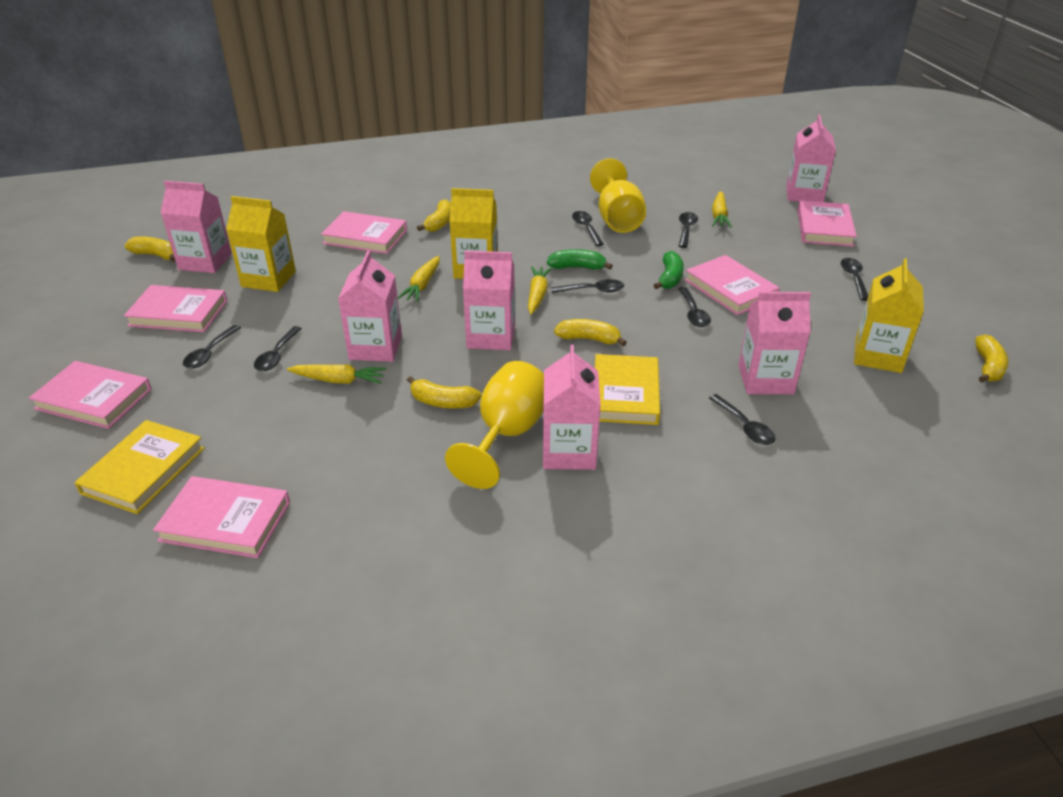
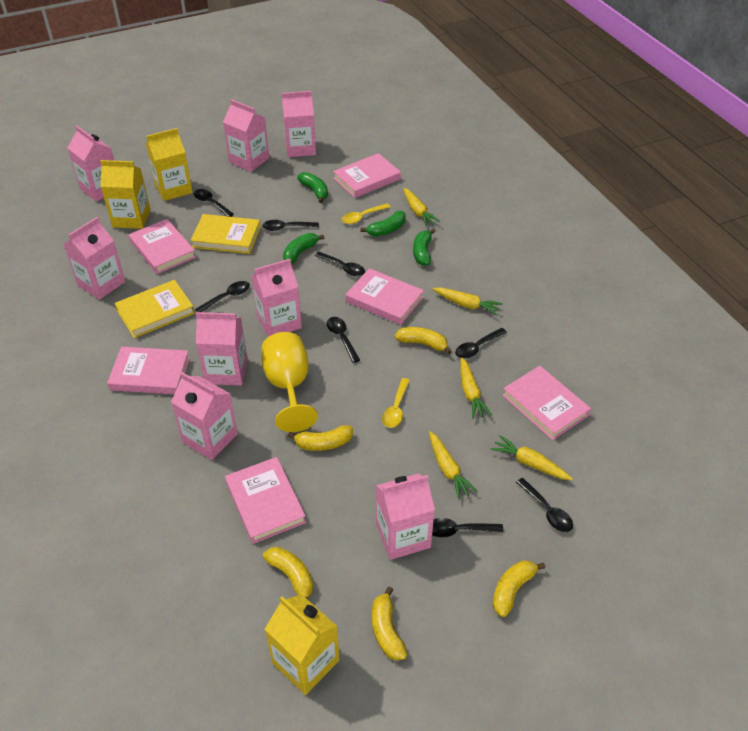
green banana: [547,249,613,270] [653,251,684,289] = 2 -> [283,233,325,264] [297,172,328,203] [361,211,406,236] [413,229,435,266] = 4
pink carton: [161,181,232,273] [338,250,402,362] [463,251,515,350] [543,344,601,470] [739,292,811,394] [786,114,836,202] = 6 -> [63,217,125,300] [68,126,114,201] [171,372,238,460] [196,312,248,386] [223,99,269,172] [251,259,302,337] [282,91,316,157] [376,474,435,560] = 8
yellow carrot: [287,365,386,384] [397,256,440,302] [528,266,552,315] [712,191,732,228] = 4 -> [403,188,440,227] [429,431,478,500] [432,287,503,315] [460,357,492,419] [491,435,573,480] = 5
yellow goblet: [445,361,544,489] [590,158,646,233] = 2 -> [261,332,318,432] = 1
yellow spoon: none = 0 -> [341,203,391,224] [382,378,410,428] = 2

